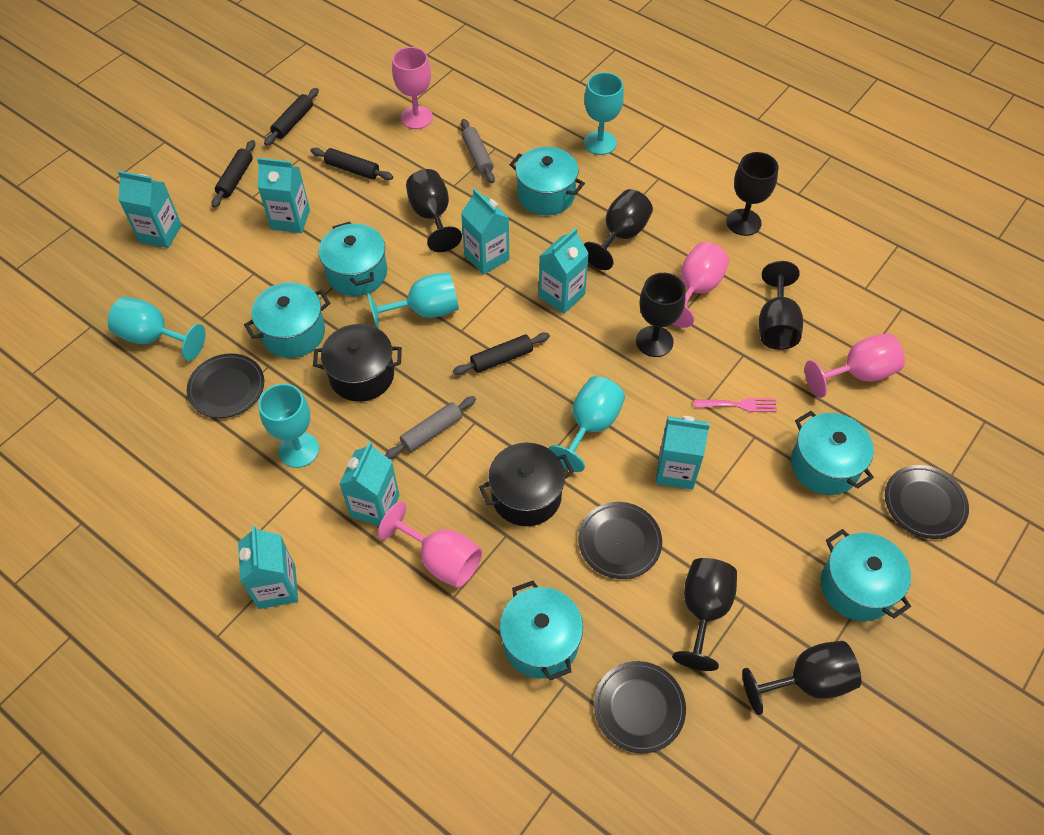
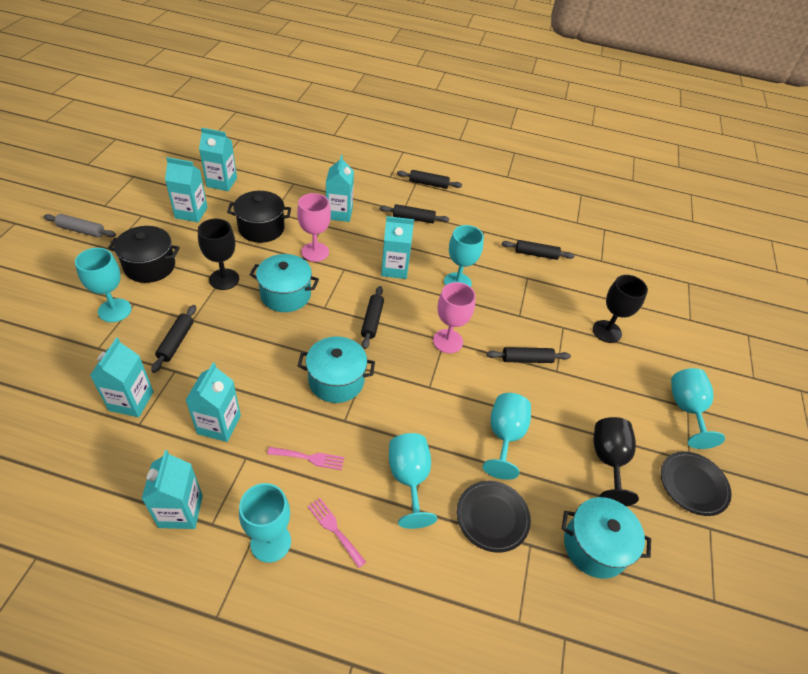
black goblet: [406,169,462,252] [584,189,653,270] [636,273,686,357] [673,558,737,671] [726,152,778,236] [742,641,861,715] [759,261,803,350] = 7 -> [198,219,239,290] [593,275,648,343] [593,417,639,506] = 3
black plate: [187,353,264,418] [578,502,662,579] [594,661,686,753] [885,465,969,539] = 4 -> [457,481,531,553] [661,451,732,516] = 2
black rolling pin: [212,140,255,208] [264,88,319,146] [310,148,393,180] [453,333,550,375] = 4 -> [151,305,196,373] [361,286,384,349] [379,204,449,223] [397,170,462,189] [486,347,571,363] [502,240,575,260] = 6
grey rolling pin: [385,396,476,459] [461,119,495,183] = 2 -> [44,214,116,238] = 1
pink fork: [694,398,777,412] = 1 -> [267,447,344,470] [308,498,366,568] = 2
pink goblet: [378,501,482,588] [392,47,433,129] [673,242,729,328] [805,333,905,398] = 4 -> [297,193,331,262] [433,282,476,353] = 2
turquoise goblet: [108,297,206,361] [259,384,319,468] [367,272,459,329] [549,376,625,472] [584,72,624,155] = 5 -> [75,248,131,322] [239,483,291,563] [389,433,437,529] [444,225,484,287] [483,393,531,480] [671,368,725,449] = 6
turquoise pot: [244,282,330,358] [319,222,387,296] [500,581,583,680] [509,147,585,215] [791,411,874,495] [821,529,911,621] = 6 -> [249,254,319,312] [298,336,375,403] [562,497,651,579] = 3

